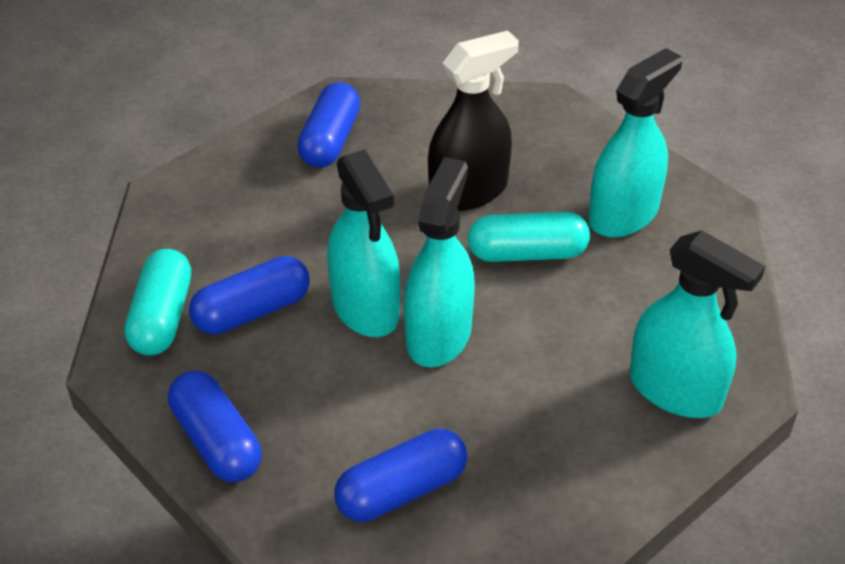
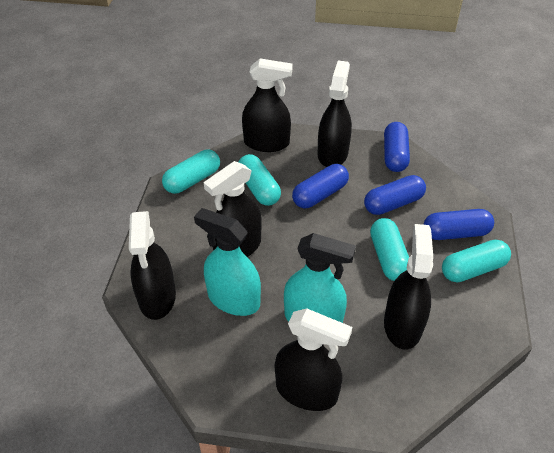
black spray bottle: [428,31,519,211] = 1 -> [129,211,176,320] [204,161,262,257] [242,58,292,152] [275,308,352,411] [318,60,352,167] [384,224,433,350] = 6
turquoise capsule: [125,249,191,355] [468,212,590,262] = 2 -> [162,150,220,194] [238,154,281,206] [370,218,409,281] [442,240,511,282] = 4
turquoise spray bottle: [327,149,400,337] [404,157,475,367] [589,48,682,237] [630,230,765,418] = 4 -> [194,208,261,316] [284,233,356,323] = 2

